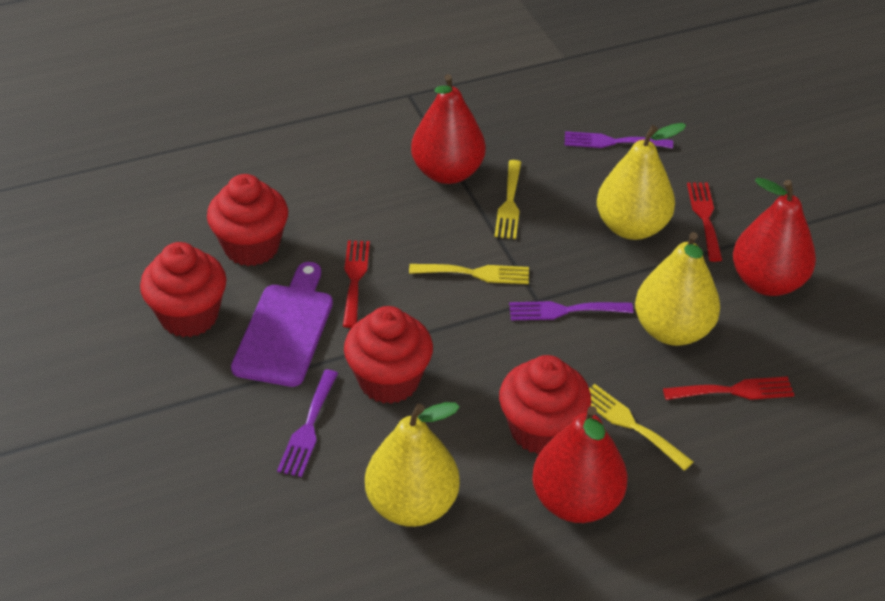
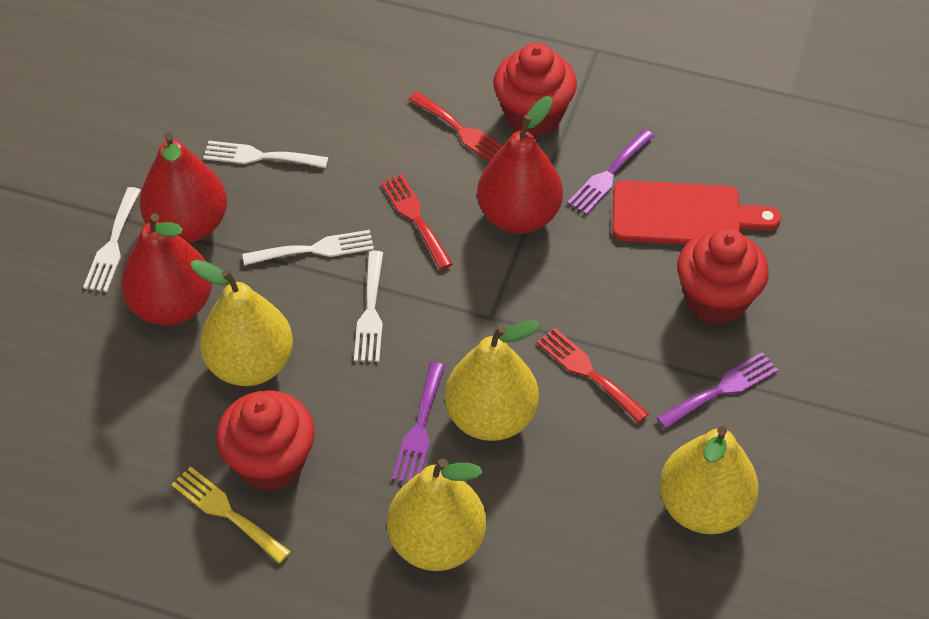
purple cutting board: [231,262,333,387] = 1 -> none = 0
red cupcake: [140,242,227,337] [207,174,288,266] [344,306,433,404] [499,355,591,454] = 4 -> [216,390,315,491] [493,43,577,136] [677,228,769,325] = 3
red cutting board: none = 0 -> [612,180,781,245] = 1
white fork: none = 0 -> [83,187,141,292] [203,141,328,168] [242,230,374,266] [354,251,383,362] = 4
yellow fork: [409,264,529,284] [494,160,521,239] [589,384,694,471] = 3 -> [171,466,291,564] = 1
yellow pear: [365,402,460,527] [597,123,686,240] [635,232,720,346] = 3 -> [190,260,293,386] [387,459,486,571] [445,320,541,441] [659,426,759,534] = 4

